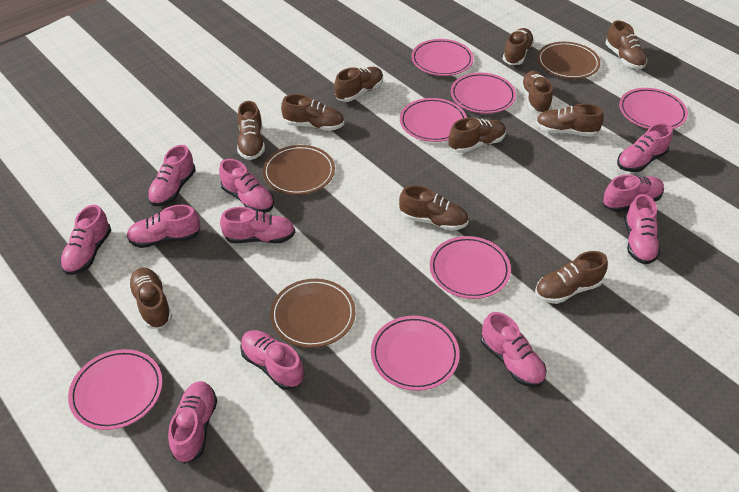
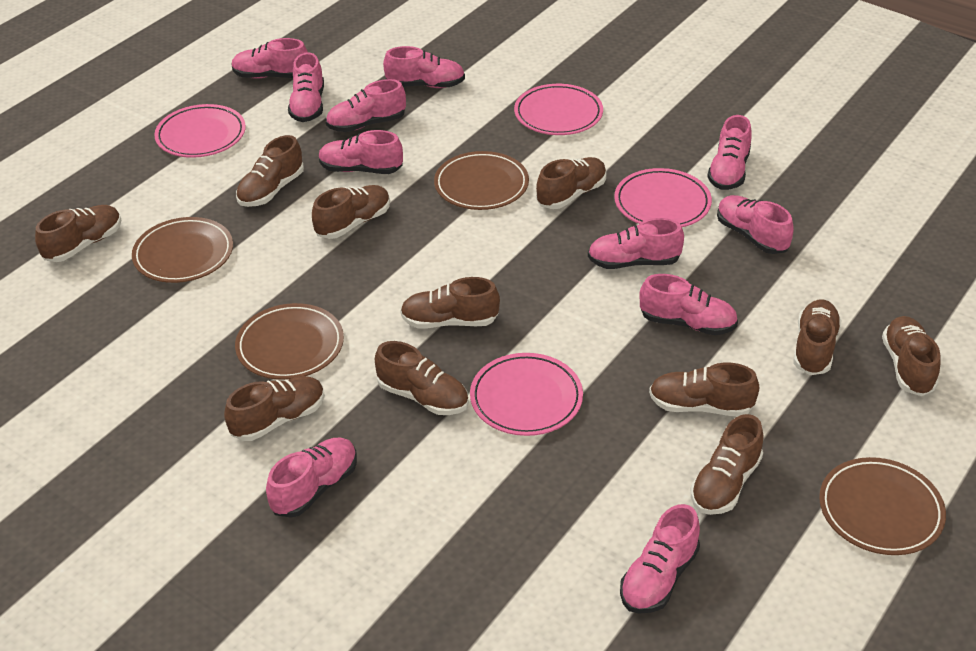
brown plate: [263,145,335,195] [270,279,355,348] [537,42,601,79] = 3 -> [132,217,233,283] [235,303,344,380] [434,151,529,210] [819,457,946,555] = 4
pink plate: [68,349,163,430] [371,316,460,391] [400,98,467,142] [411,39,474,76] [430,236,511,299] [451,72,516,114] [619,88,688,129] = 7 -> [154,104,246,158] [470,353,583,436] [514,84,603,135] [614,168,712,227] = 4

